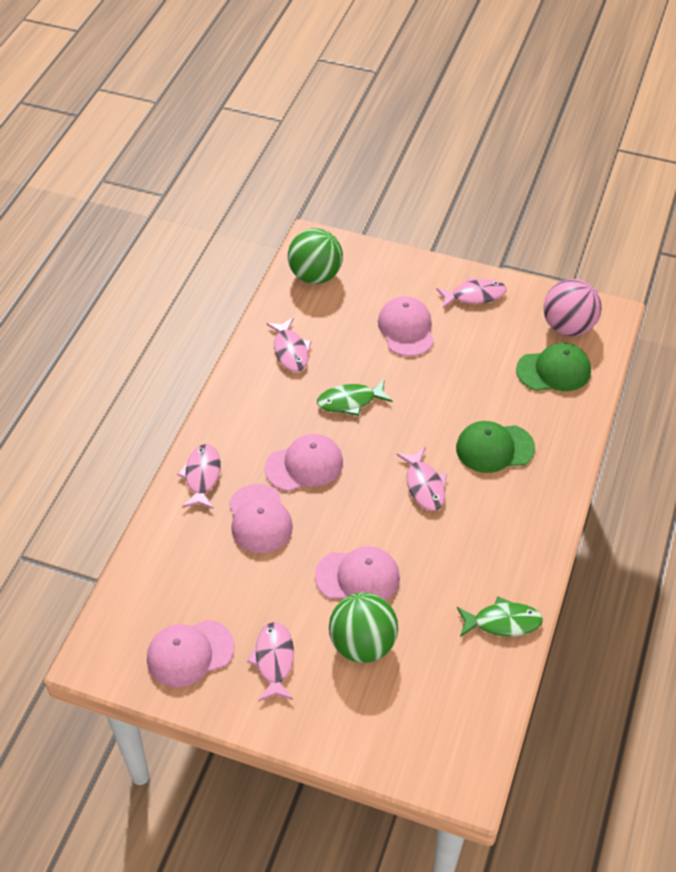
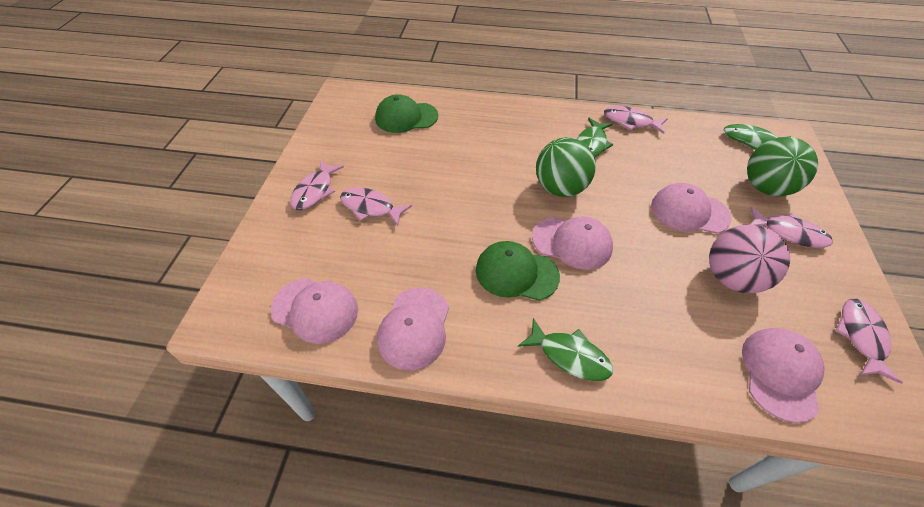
green fish: [317,379,392,416] [457,597,543,637] = 2 -> [518,318,613,381] [577,118,613,157] [723,124,791,150] = 3

